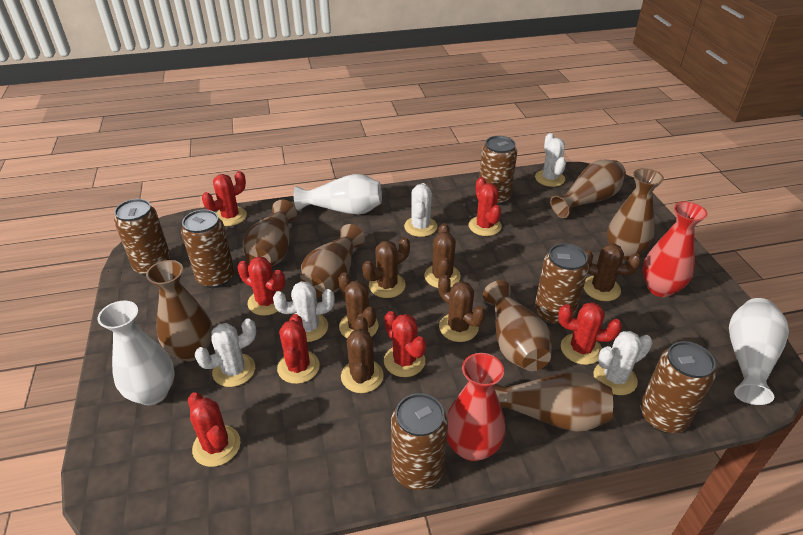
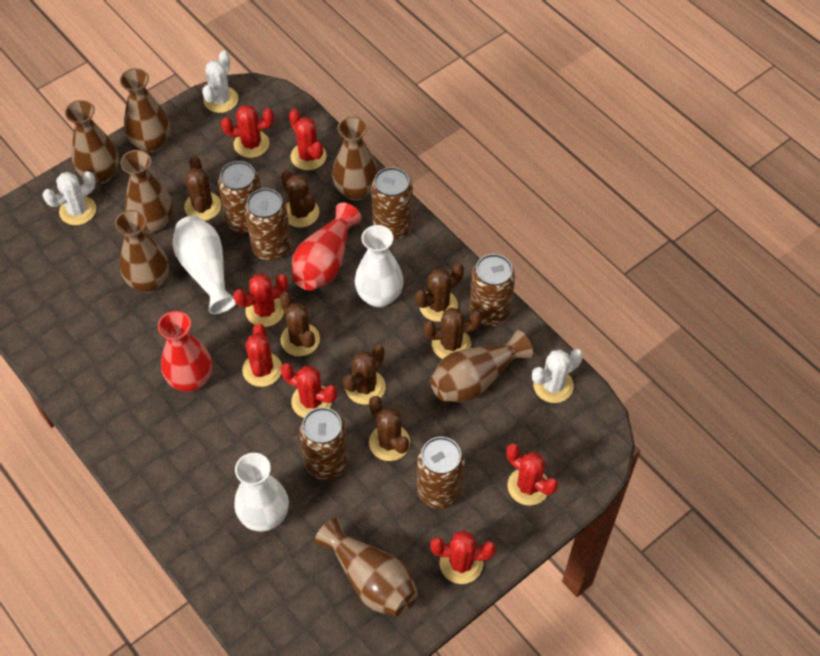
brown cactus: [338,272,379,338] [341,316,384,393] [362,237,410,298] [424,223,461,288] [438,275,486,342] [584,244,641,301] = 6 -> [184,156,221,221] [280,292,320,356] [281,170,319,227] [343,345,385,405] [369,396,410,461] [415,263,464,322] [423,307,482,359] = 7
white cactus: [194,319,256,387] [273,281,335,342] [404,183,437,237] [535,133,566,187] [594,331,653,395] = 5 -> [43,171,96,225] [202,51,238,113] [532,349,583,403] = 3

